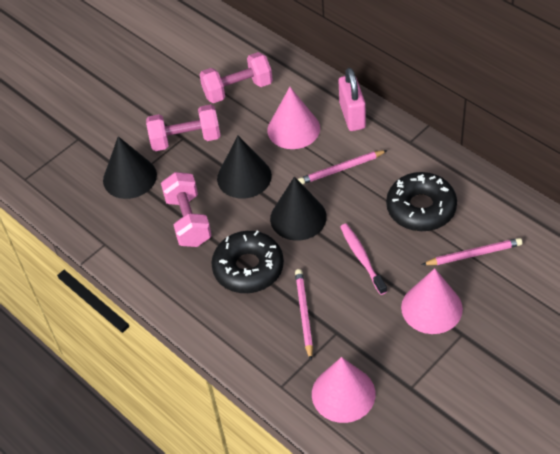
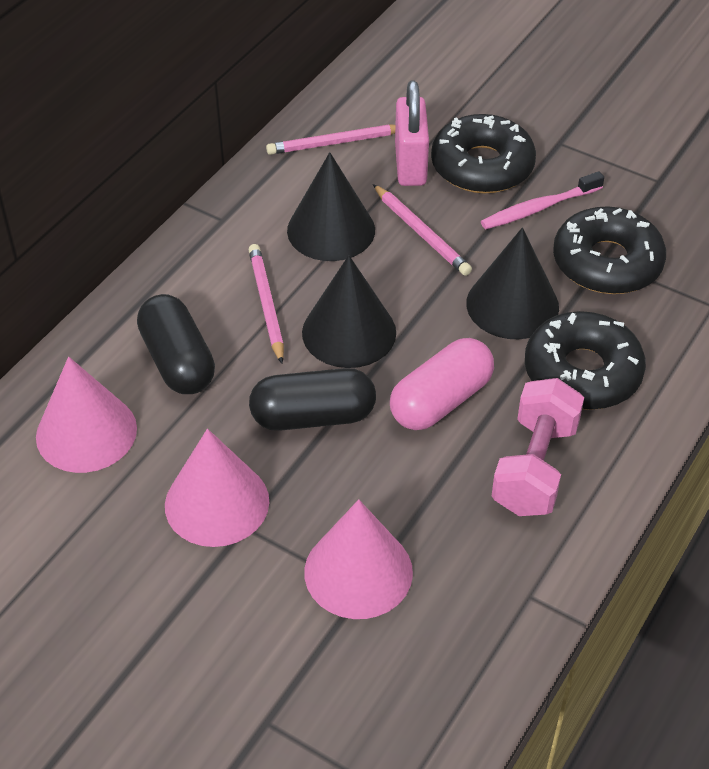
black capsule: none = 0 -> [137,294,215,394] [249,368,376,431] = 2
black donut: [211,231,284,293] [386,172,457,231] = 2 -> [431,114,536,194] [525,311,646,410] [553,206,666,294] = 3
pink capsule: none = 0 -> [390,338,494,430] = 1
pink dumbbell: [146,104,220,151] [161,172,212,247] [199,52,273,103] = 3 -> [492,378,584,516] = 1

